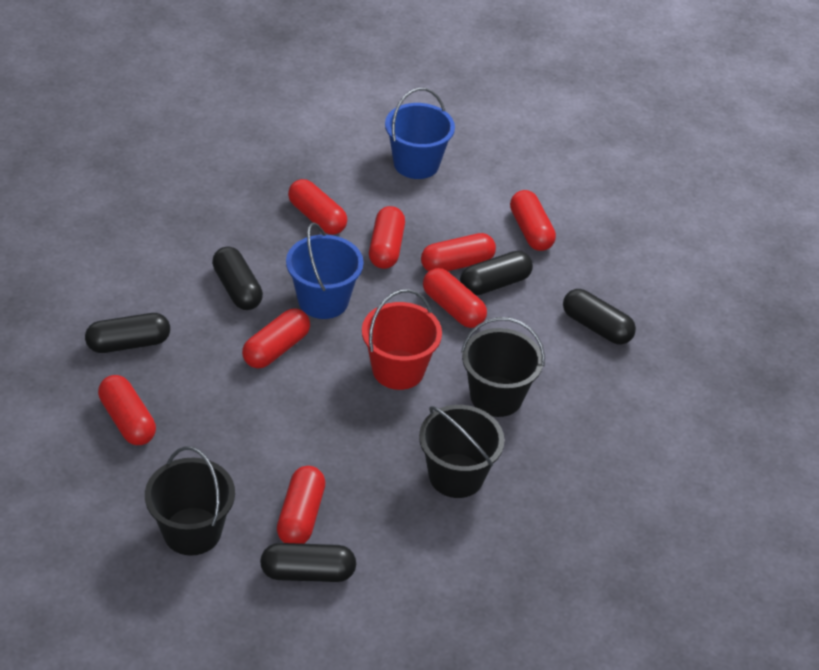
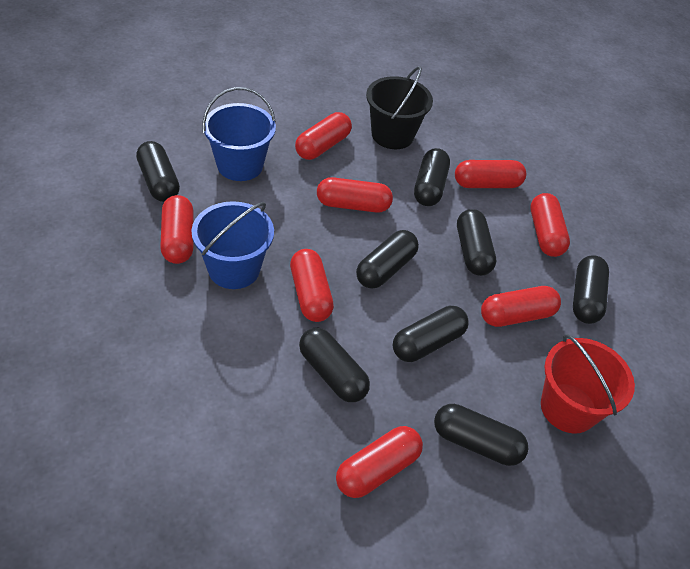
black bucket: [145,446,235,556] [419,405,505,498] [461,317,545,417] = 3 -> [366,66,433,149] = 1
black capsule: [85,313,170,353] [212,246,263,310] [260,543,356,582] [460,251,533,295] [563,289,636,345] = 5 -> [136,141,180,202] [299,328,370,402] [356,230,419,289] [393,306,469,362] [414,148,450,206] [434,404,528,466] [457,209,496,276] [573,255,609,324] = 8

